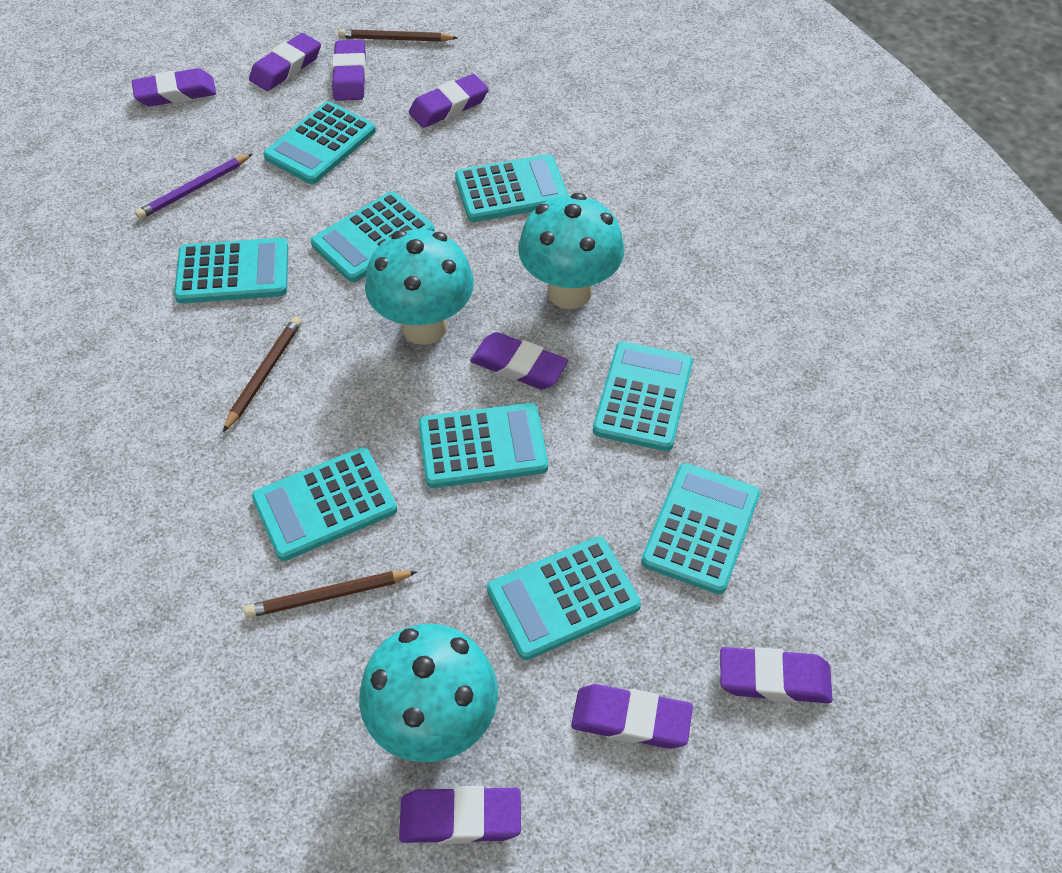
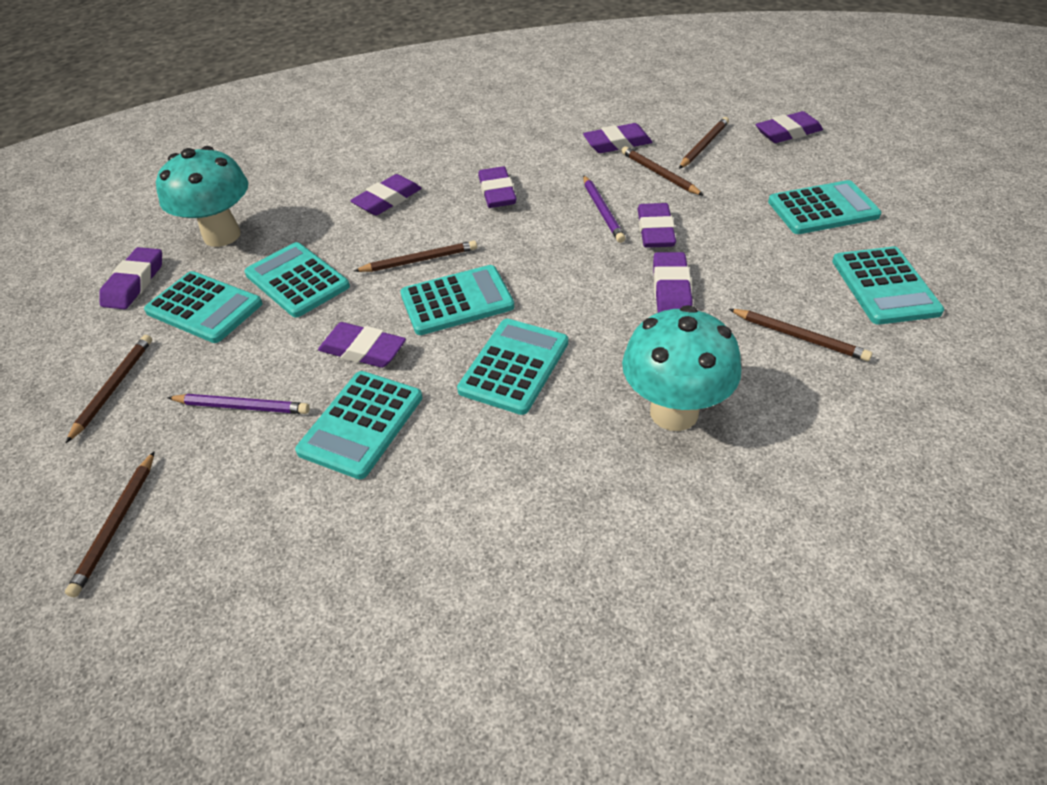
brown pencil: [223,317,302,432] [244,571,418,618] [338,29,458,42] = 3 -> [65,451,155,597] [66,335,152,443] [354,241,477,272] [621,146,703,195] [679,117,729,169] [729,309,872,361] = 6
purple pencil: [135,153,253,219] = 1 -> [167,394,310,414] [583,175,625,243] = 2
turquoise calculator: [174,238,288,304] [252,447,397,561] [263,101,376,184] [311,191,435,282] [418,403,548,488] [455,154,568,222] [487,536,641,660] [593,341,693,451] [641,463,760,594] = 9 -> [144,271,263,343] [244,242,350,318] [295,371,423,479] [400,265,514,335] [457,319,568,415] [768,180,881,234] [832,246,944,325] = 7
turquoise mushroom: [359,624,498,762] [365,229,474,345] [518,193,624,309] = 3 -> [156,146,248,247] [622,305,741,431] = 2

